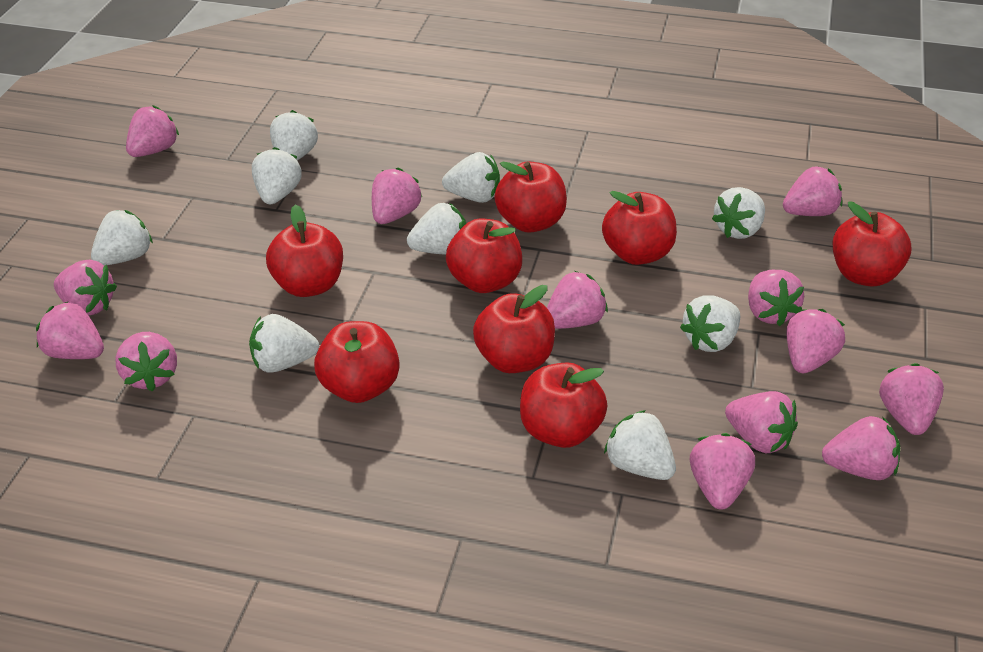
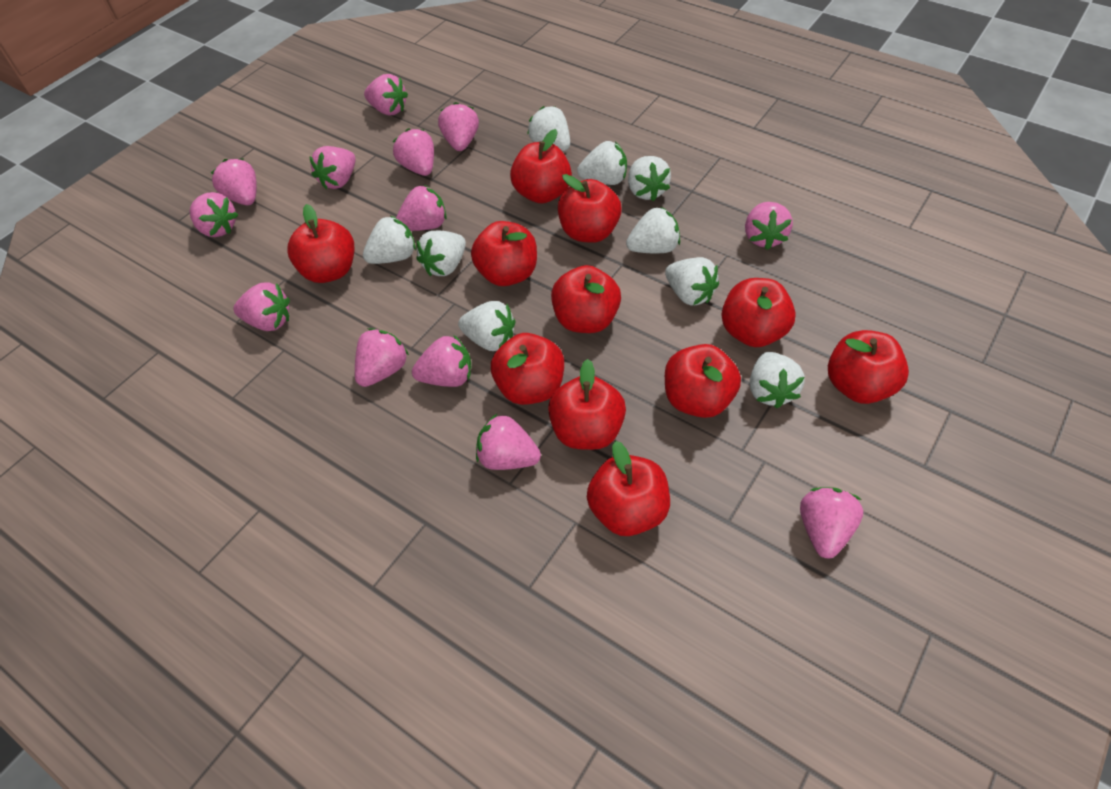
red apple: [266,205,343,297] [314,321,400,403] [446,219,522,293] [473,285,555,373] [494,161,567,233] [520,362,607,448] [602,191,677,265] [832,202,911,287] = 8 -> [287,204,354,283] [471,221,537,286] [491,333,564,405] [510,129,572,204] [548,359,626,450] [551,265,621,333] [558,174,622,243] [587,441,670,536] [665,344,741,418] [721,278,796,347] [828,330,909,404] = 11

